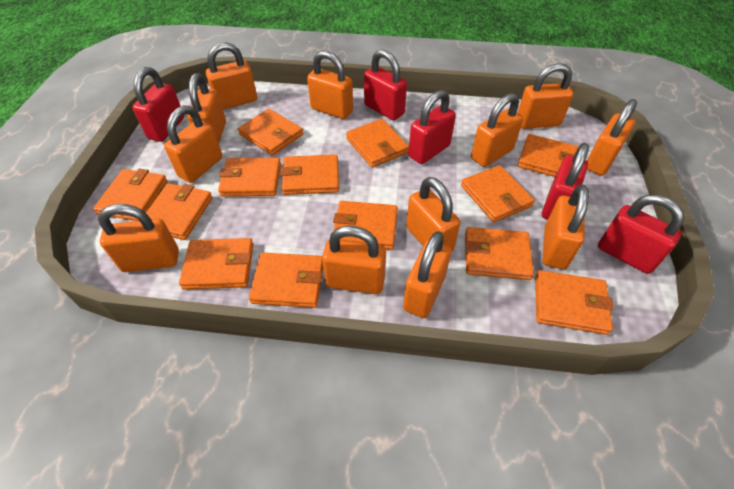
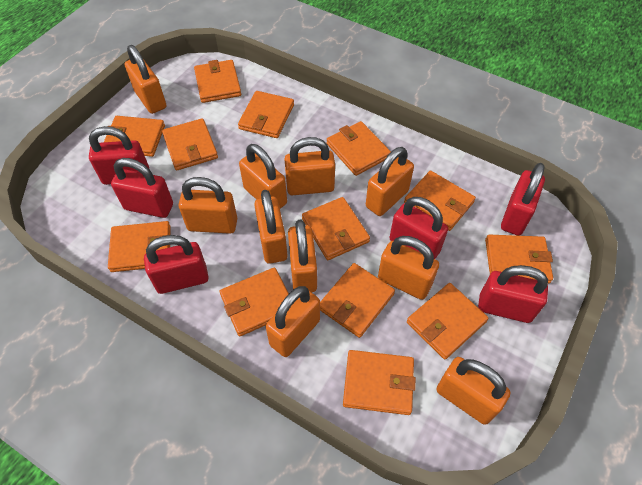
orange padlock: [98,204,179,272] [164,105,222,183] [187,73,226,144] [206,43,257,110] [307,51,353,119] [322,226,386,294] [403,231,451,318] [406,177,460,252] [471,93,523,167] [517,63,574,129] [543,184,589,269] [587,99,637,176] = 12 -> [125,45,166,114] [179,177,237,234] [239,144,287,209] [254,190,288,264] [266,286,320,357] [284,137,335,195] [288,220,317,292] [366,147,414,216] [378,236,439,300] [436,357,511,425] = 10
red padlock: [132,67,184,142] [364,49,407,120] [408,90,456,164] [542,143,589,220] [598,195,685,274] = 5 -> [89,126,149,185] [111,158,173,218] [144,235,209,294] [389,197,448,259] [478,265,548,323] [501,163,545,236] = 6

